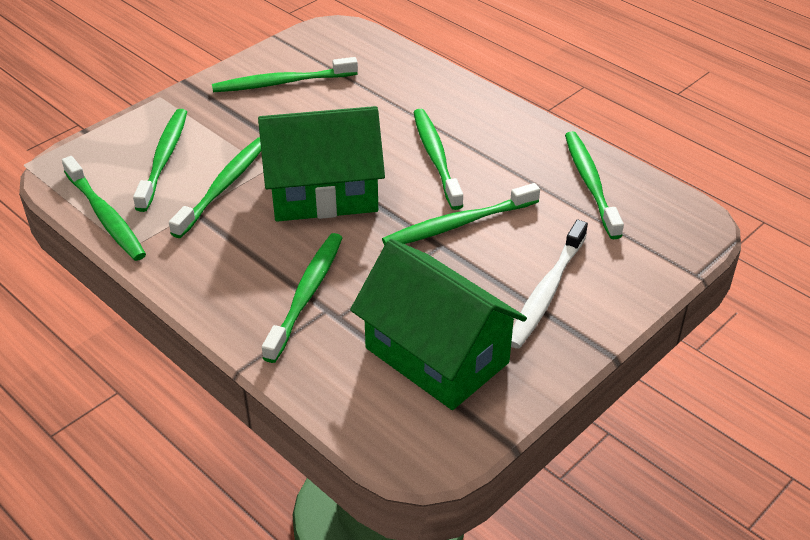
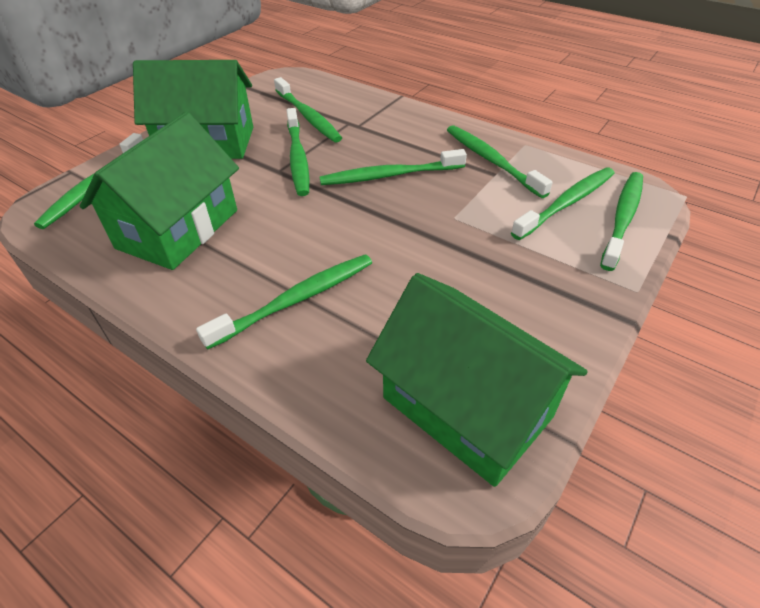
green house: [258,106,385,222] [350,239,527,410] = 2 -> [80,112,239,270] [133,60,253,159] [366,273,588,487] = 3
white toothbrush: [511,220,588,349] = 1 -> none = 0

